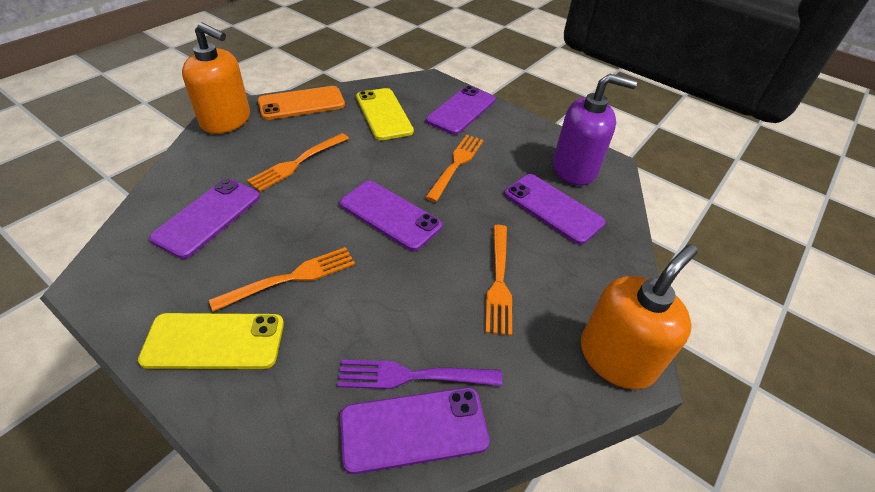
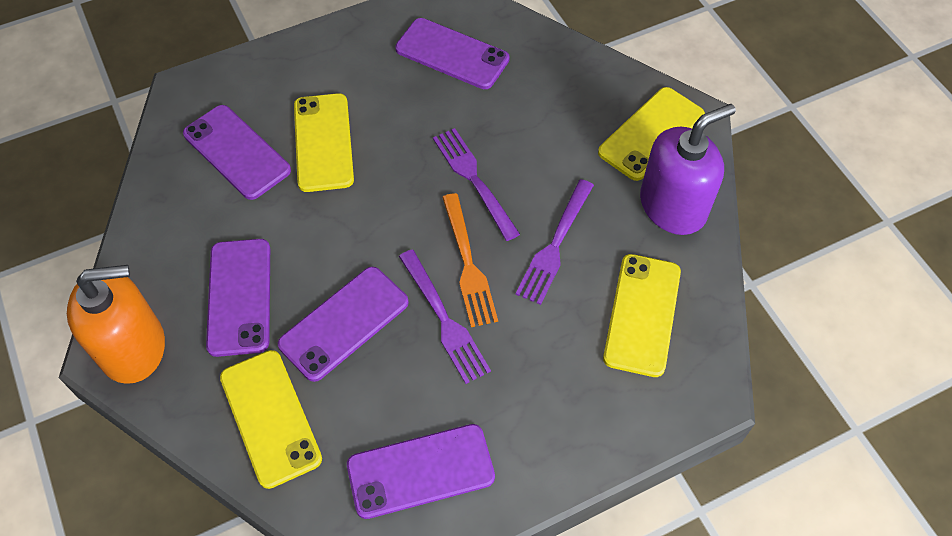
orange fork: [209,247,355,312] [247,133,349,192] [425,135,484,202] [485,225,512,336] = 4 -> [442,193,498,327] = 1
orange phone: [258,86,345,120] = 1 -> none = 0
orange soap dispenser: [182,22,250,134] [581,244,698,389] = 2 -> [67,265,165,384] = 1
purple fork: [337,360,502,389] = 1 -> [399,250,491,384] [433,128,520,241] [515,179,594,305] = 3
yellow phone: [138,313,284,369] [356,88,414,140] = 2 -> [220,350,322,489] [294,93,354,192] [598,87,705,181] [603,254,681,377] = 4

